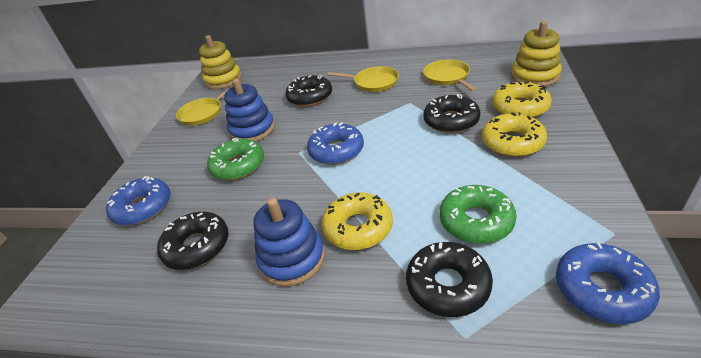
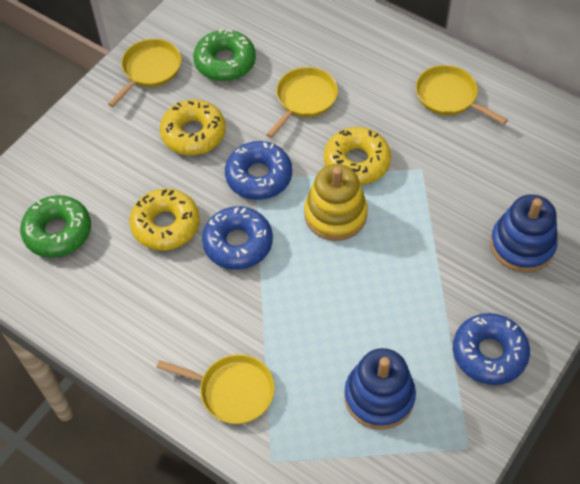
black donut: [157,212,229,270] [285,75,332,107] [406,242,493,317] [423,94,480,133] = 4 -> none = 0
yellow pan: [176,85,234,126] [328,66,399,92] [423,60,477,92] = 3 -> [108,39,181,107] [156,354,275,424] [266,67,338,138] [416,65,508,124] = 4
yellow stacking toy: [199,35,242,89] [511,21,562,87] = 2 -> [304,164,368,241] = 1

